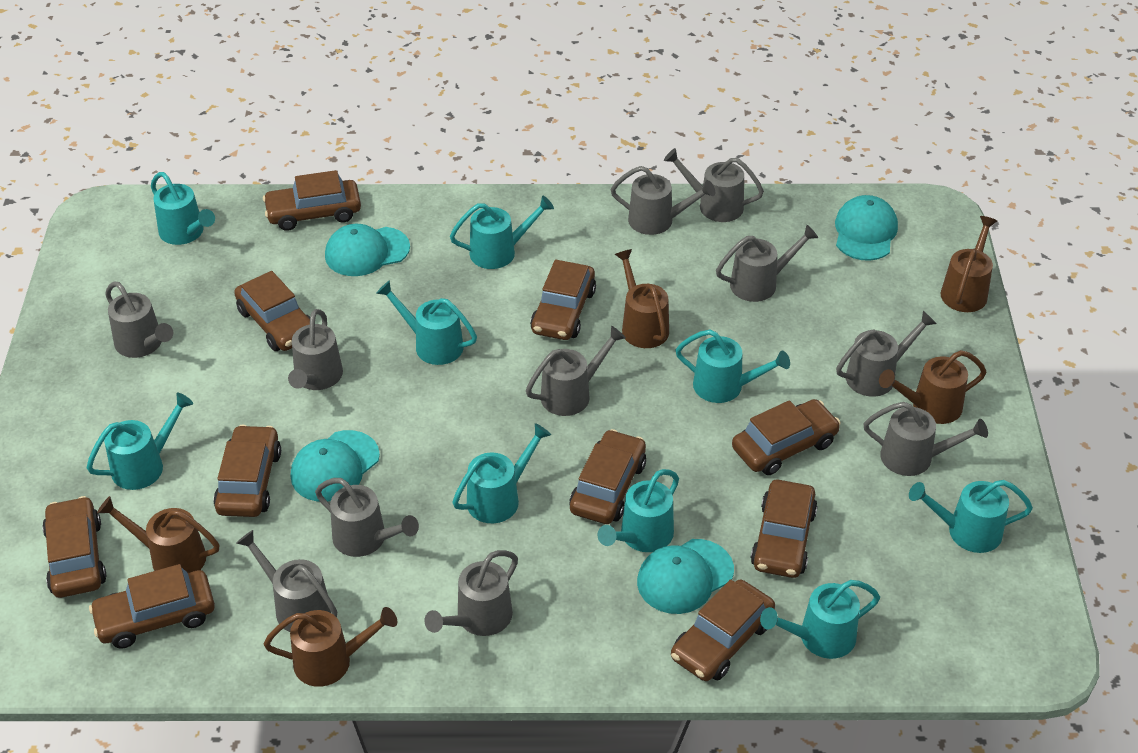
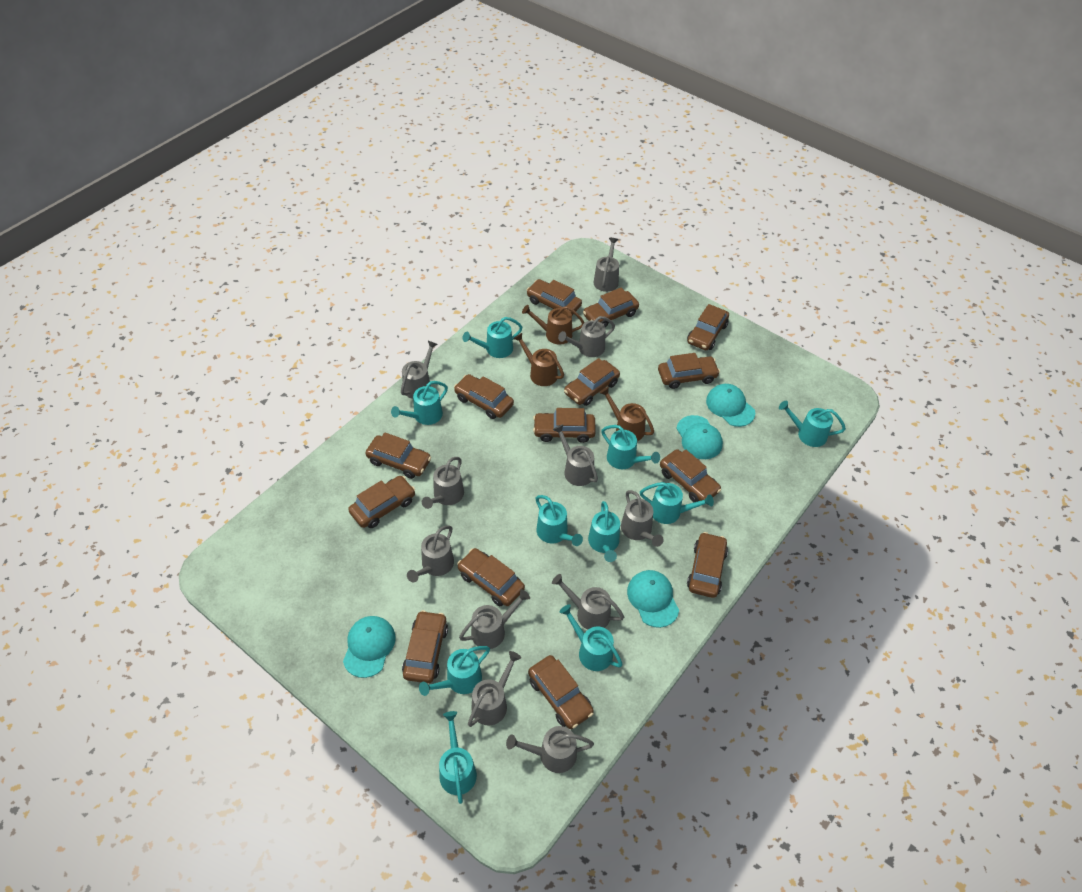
brown car: [42,496,106,598] [89,564,215,649] [213,425,281,517] [234,271,310,351] [263,170,361,231] [530,260,596,340] [569,429,646,524] [671,579,775,681] [732,399,841,475] [751,480,817,578] = 10 -> [348,476,415,528] [366,433,431,479] [402,610,448,683] [454,374,514,419] [457,548,525,606] [527,279,582,315] [528,655,594,729] [533,408,596,443] [564,358,620,406] [583,288,639,327] [658,353,720,389] [660,449,721,502] [687,304,729,350] [687,532,728,598] = 14
brown watering can: [97,496,219,573] [264,607,397,687] [615,249,669,348] [879,350,987,424] [941,216,997,312] = 5 -> [514,333,564,386] [522,305,585,345] [599,387,654,441] = 3
turquoise watering can: [87,393,193,490] [151,172,215,245] [376,280,477,365] [450,196,554,269] [453,423,551,523] [597,469,679,552] [676,329,790,403] [760,580,880,659] [909,480,1033,553] = 9 -> [391,381,448,425] [419,646,490,696] [439,711,477,804] [463,317,523,358] [535,495,583,546] [559,604,623,671] [588,501,620,562] [601,425,660,469] [640,482,714,524] [779,401,846,447] = 10

